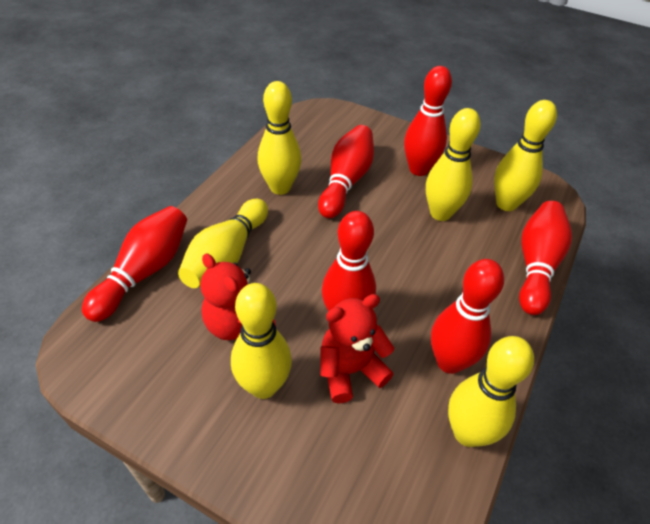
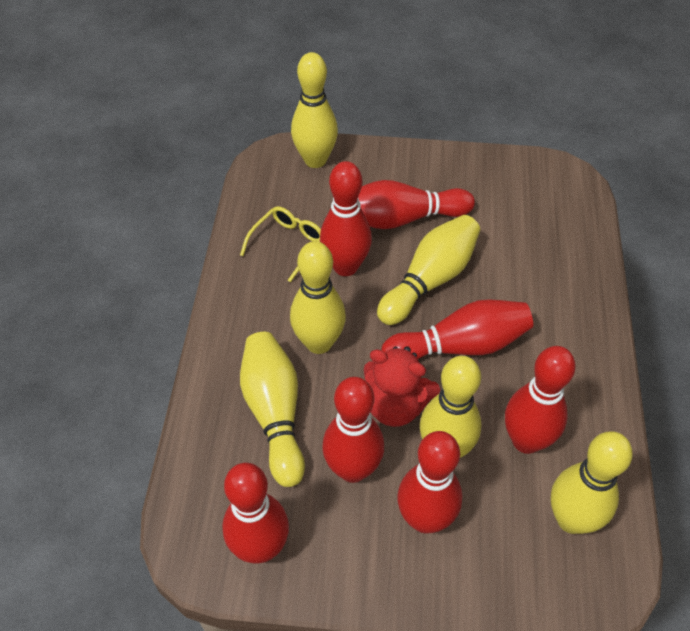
red bowling pin: [82,206,187,322] [318,125,374,218] [322,211,376,311] [404,66,452,176] [431,259,504,374] [519,201,572,315] = 6 -> [222,463,289,563] [320,161,372,276] [322,377,384,483] [358,180,475,229] [382,299,533,359] [397,431,462,534] [505,346,576,454] = 7
red teddy bear: [201,253,276,340] [320,294,394,404] = 2 -> [363,346,440,427] = 1
yellow glasses: none = 0 -> [240,206,321,282] = 1

